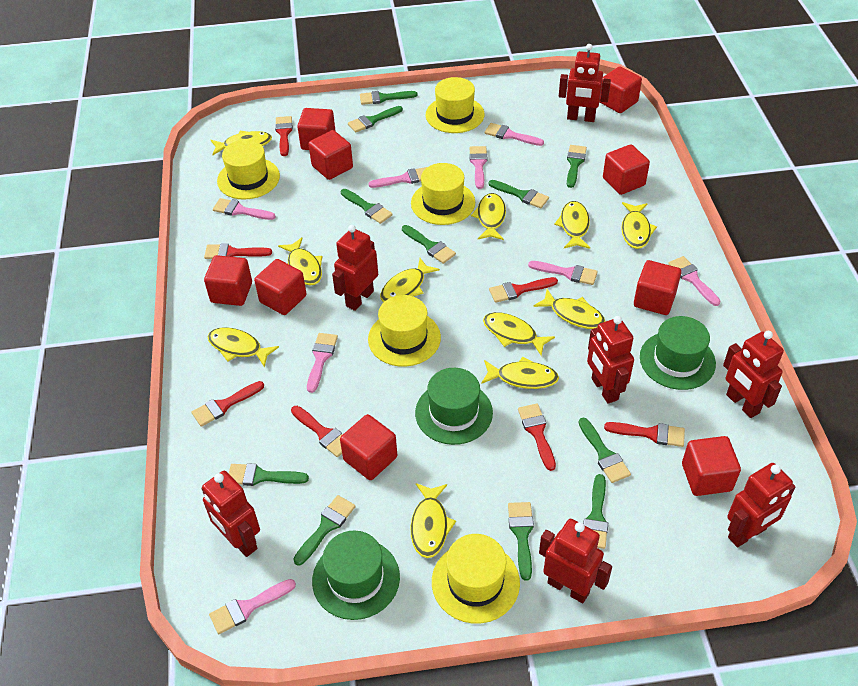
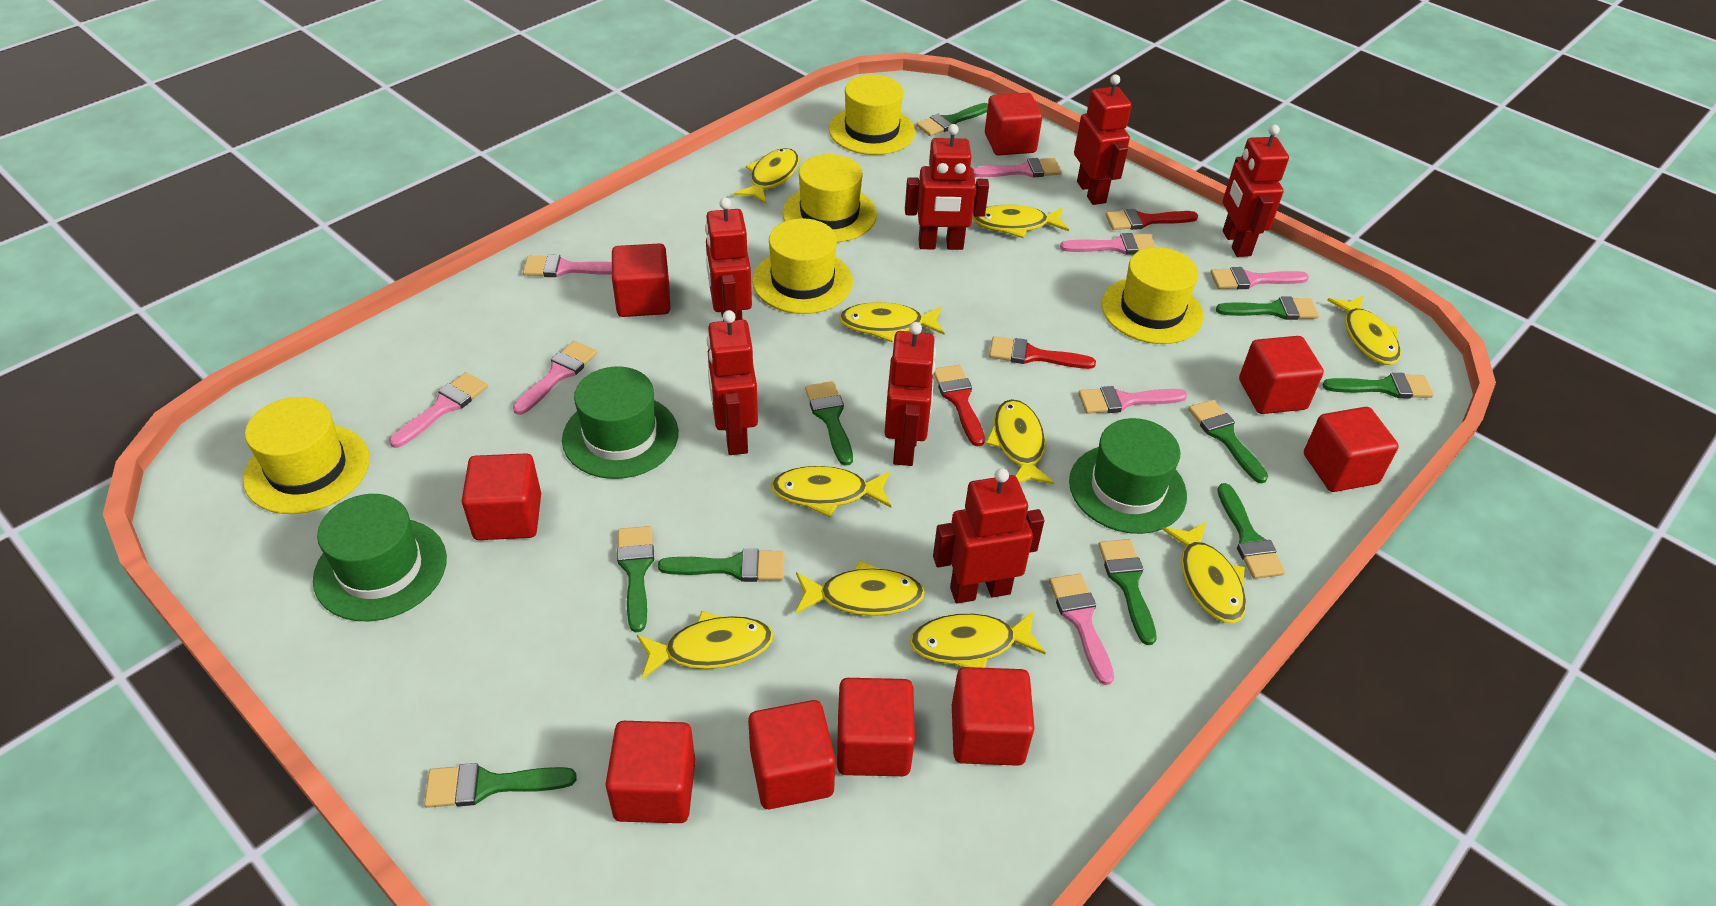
green brush: [229,463,309,486] [293,495,356,566] [341,189,393,224] [348,106,403,133] [360,91,418,105] [402,225,456,264] [489,180,549,208] [508,502,534,581] [567,145,587,188] [578,418,631,483] [583,474,608,549] = 11 -> [424,763,577,808] [617,526,654,632] [658,549,784,582] [805,381,853,466] [916,103,988,136] [1099,539,1157,645] [1188,400,1268,483] [1216,297,1319,320] [1217,483,1285,579] [1323,373,1434,399] = 10
red brush: [191,381,264,427] [204,243,272,259] [275,116,293,156] [291,406,342,457] [489,277,558,303] [518,404,556,471] [604,422,685,447] = 7 -> [933,365,985,447] [989,336,1096,369] [1105,209,1198,230] = 3
yellow fish: [208,327,279,368] [211,131,272,155] [278,237,322,285] [380,258,440,302] [411,483,456,558] [471,193,506,240] [481,357,559,389] [483,312,555,356] [533,289,606,329] [554,201,590,249] [621,202,657,249] = 11 -> [637,611,773,680] [734,148,799,204] [771,466,891,517] [795,560,925,616] [839,302,944,342] [910,611,1046,668] [972,204,1069,238] [986,399,1054,484] [1162,522,1246,623] [1327,295,1401,365] = 10

